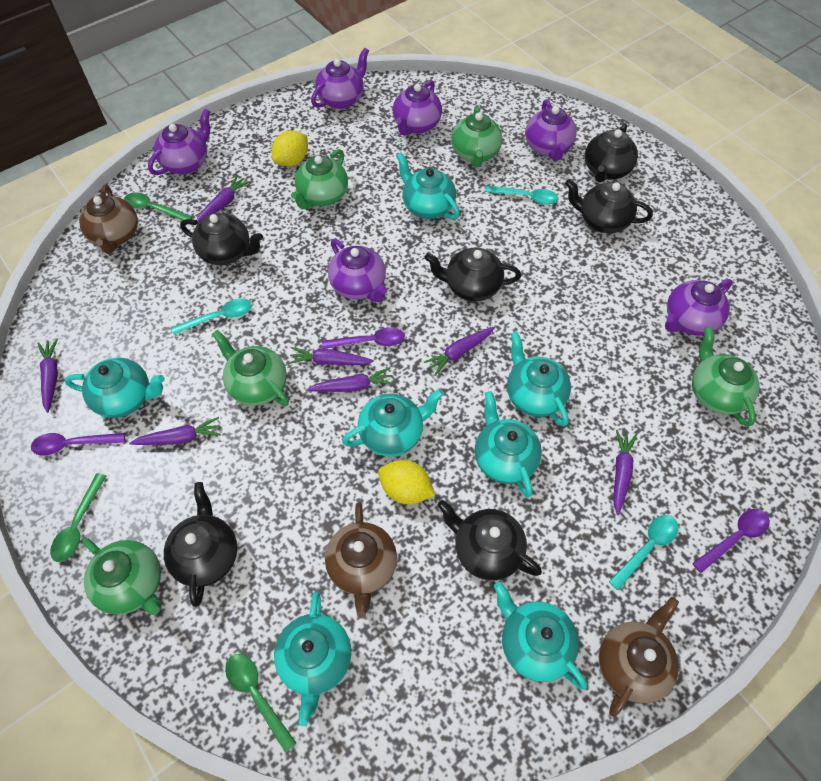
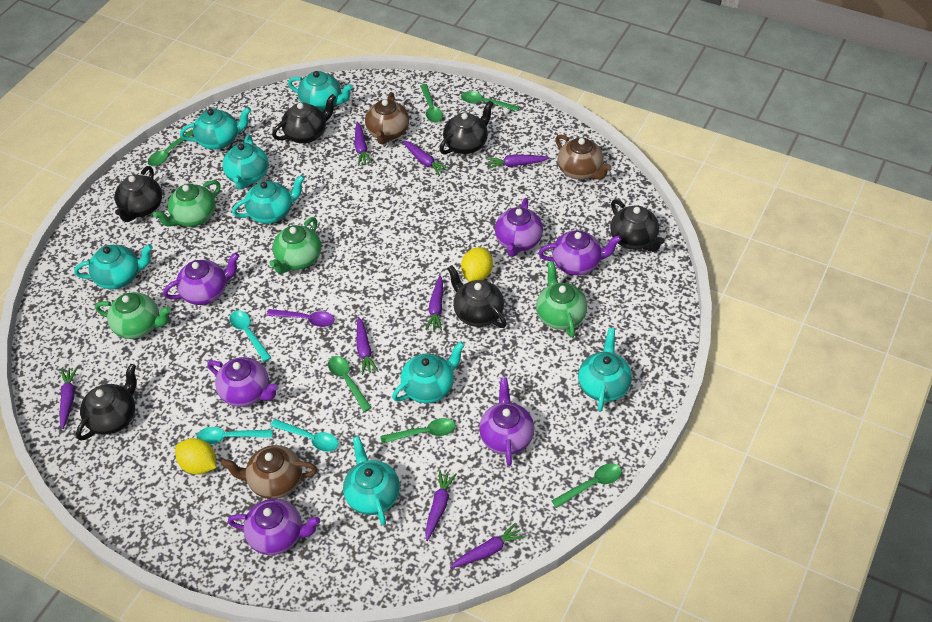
green spoon: [50,473,106,562] [124,192,193,220] [225,654,296,753] = 3 -> [148,130,193,166] [328,356,372,412] [380,418,456,444] [420,84,443,123] [461,91,519,112] [552,463,622,508] = 6
green teapot: [82,538,162,615] [212,330,289,406] [291,149,348,209] [451,105,502,167] [692,327,760,427] = 5 -> [95,292,171,339] [153,180,220,227] [269,217,321,274] [536,261,587,338] = 4
purple carrot: [37,339,58,413] [129,417,221,445] [197,175,250,224] [289,347,374,365] [307,367,394,392] [424,327,495,376] [614,430,637,515] = 7 -> [60,367,78,429] [354,122,372,166] [357,317,378,375] [402,141,450,176] [425,275,443,331] [425,470,457,541] [450,522,525,568] [486,154,550,169] = 8
purple spoon: [31,433,125,456] [322,327,405,349] [692,509,770,573] = 3 -> [267,309,334,327] = 1
turquoise teapot: [65,358,165,418] [274,592,351,726] [342,389,444,457] [396,152,460,220] [475,391,542,497] [494,582,587,690] [507,331,571,426] = 7 -> [74,244,153,289] [180,107,251,150] [222,135,268,190] [232,175,305,224] [288,71,353,111] [343,436,400,526] [392,341,465,403] [578,328,632,412] = 8

